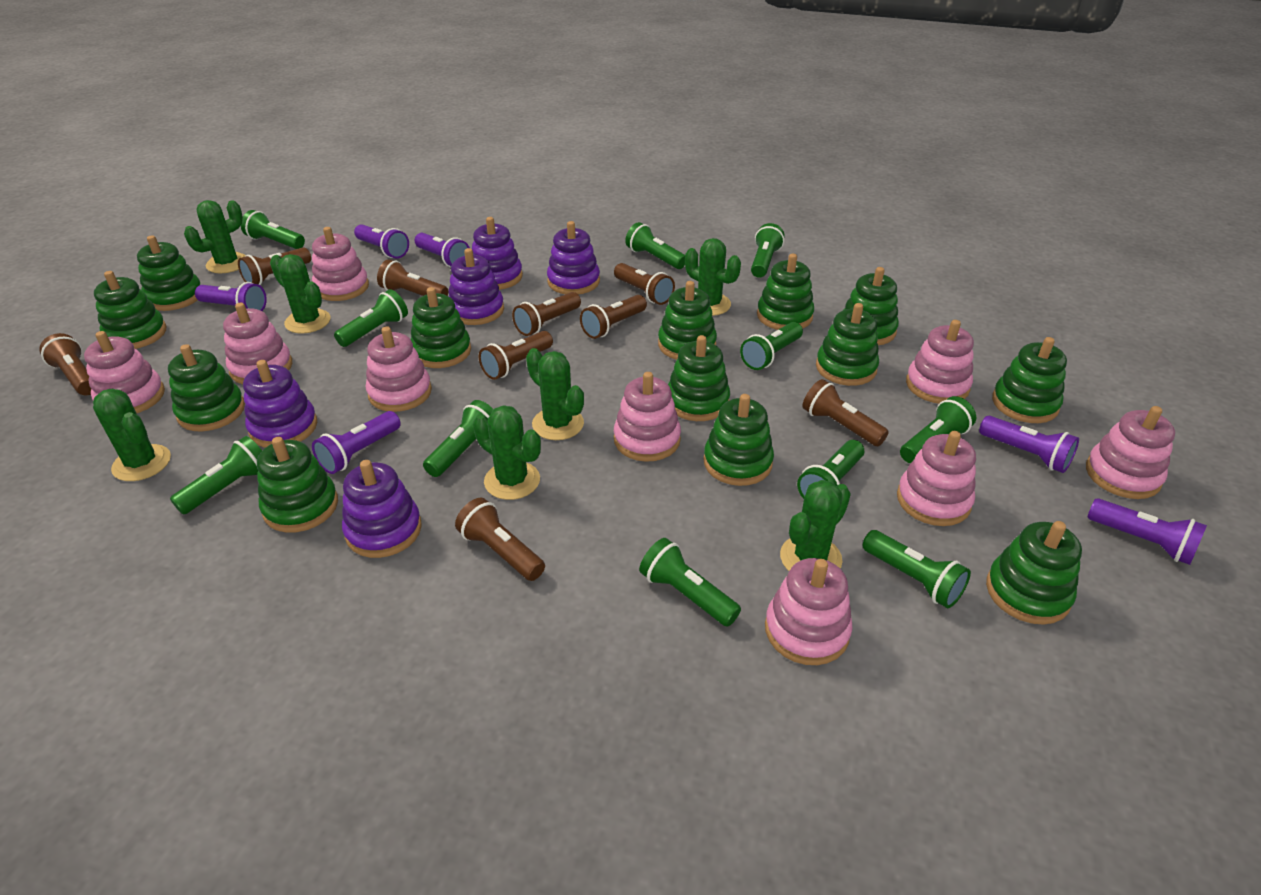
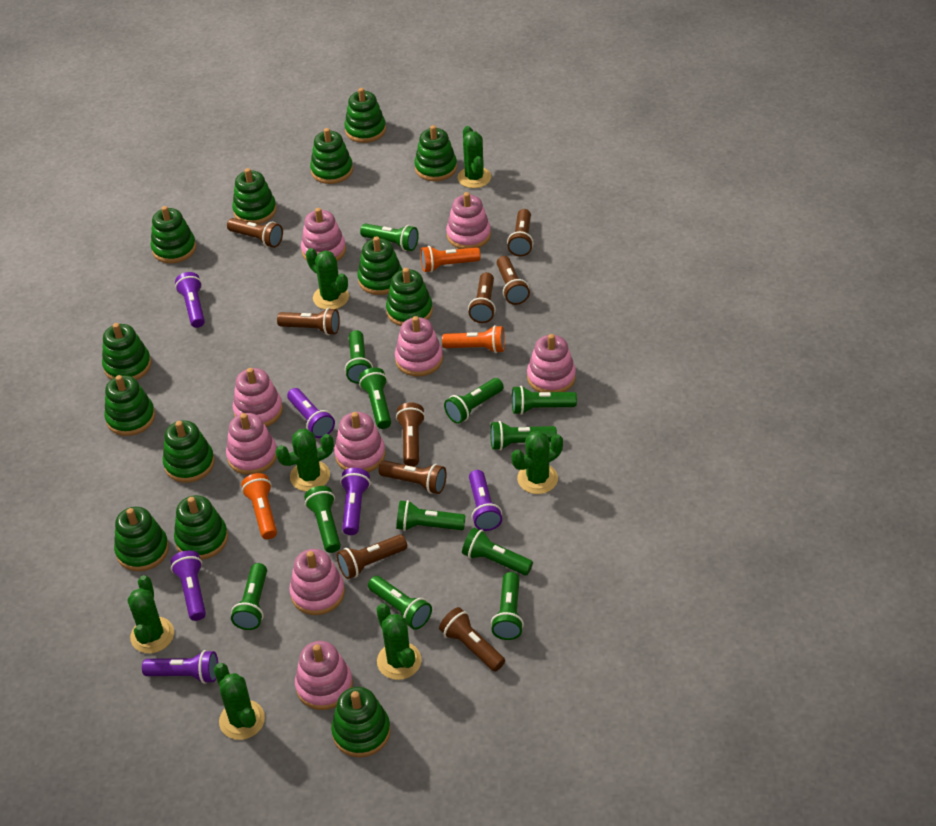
green flashlight: [170,436,262,514] [241,210,305,249] [334,289,408,347] [423,400,494,477] [625,222,685,269] [639,538,741,627] [740,322,803,370] [751,223,784,278] [797,440,864,499] [862,530,971,608] [900,396,976,463] = 11 -> [231,563,267,630] [304,486,341,553] [345,330,373,384] [359,368,391,429] [360,223,419,251] [368,576,432,630] [396,500,466,531] [444,378,504,424] [462,528,533,575] [490,421,557,450] [491,572,524,640] [512,386,577,415] = 12
orange flashlight: none = 0 -> [241,473,277,539] [421,246,481,272] [442,325,505,353] = 3
purple stacking toy: [243,360,317,448] [342,460,422,558] [448,248,504,325] [472,217,523,290] [547,221,600,294] = 5 -> none = 0

